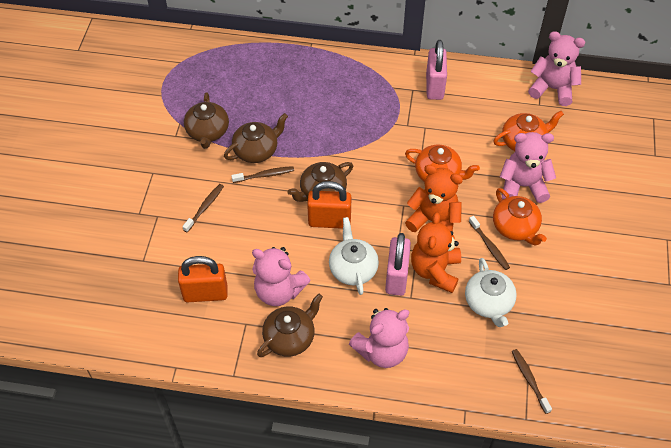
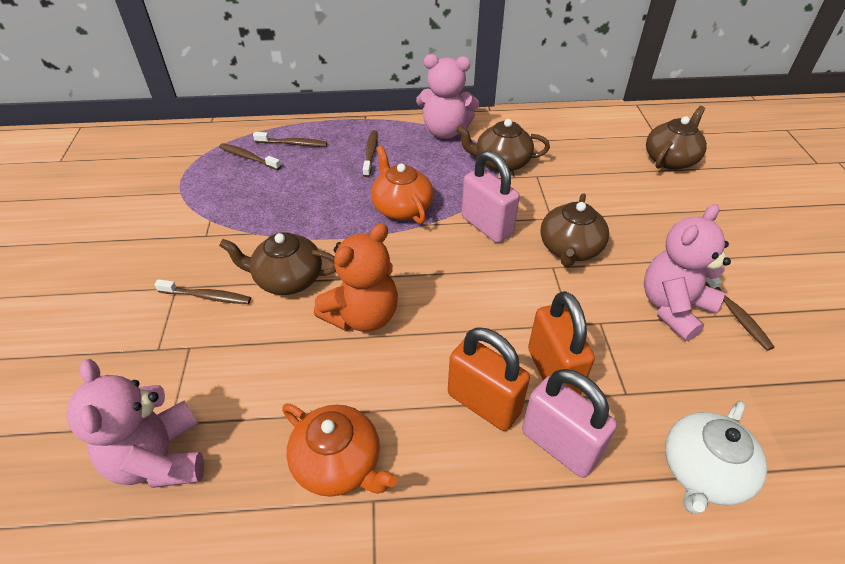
brown toothbrush: [182,184,224,233] [231,166,294,183] [469,216,510,270] [512,349,552,414] = 4 -> [154,279,251,304] [219,143,281,170] [253,132,327,147] [363,130,378,177] [705,277,775,351] = 5
orange teapot: [405,144,480,182] [493,188,547,246] [494,111,564,151] = 3 -> [282,404,397,497] [371,146,433,224] = 2
orange teddy bear: [405,165,463,232] [411,212,461,293] = 2 -> [314,223,398,332] = 1
pink teddy bear: [252,247,311,306] [349,308,409,368] [500,132,556,203] [528,31,585,106] = 4 -> [66,359,204,488] [416,54,479,139] [644,204,731,341] = 3
white teapot: [329,217,379,295] [465,258,517,327] = 2 -> [665,401,767,514] = 1

